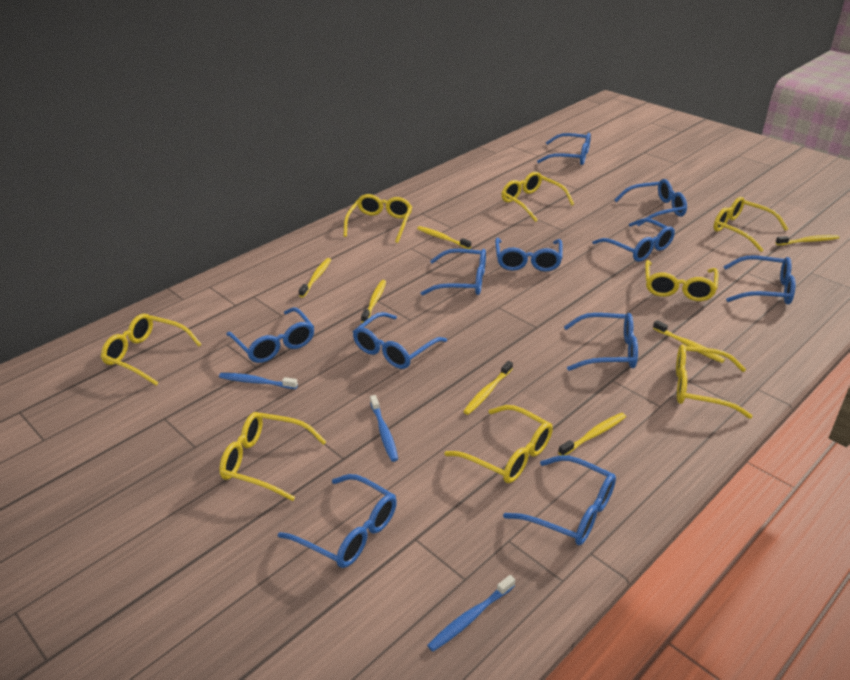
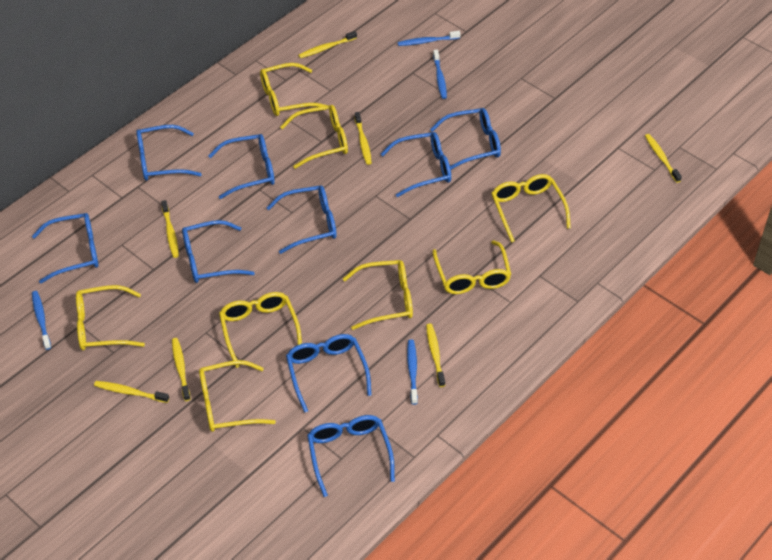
blue glasses: [226,307,314,363] [278,474,397,568] [353,312,447,369] [421,249,486,295] [495,238,563,272] [503,455,616,546] [537,133,591,165] [564,313,638,371] [593,219,675,262] [614,179,687,227] [723,256,795,305] = 11 -> [32,213,98,284] [136,125,202,181] [182,220,255,283] [208,134,275,199] [266,185,337,254] [286,334,372,413] [307,415,395,497] [381,132,451,197] [430,108,501,170] = 9
blue toothbrush: [219,373,298,389] [370,395,398,462] [427,575,515,652] = 3 -> [32,291,51,350] [398,31,461,46] [407,339,418,405] [433,50,447,99] = 4

